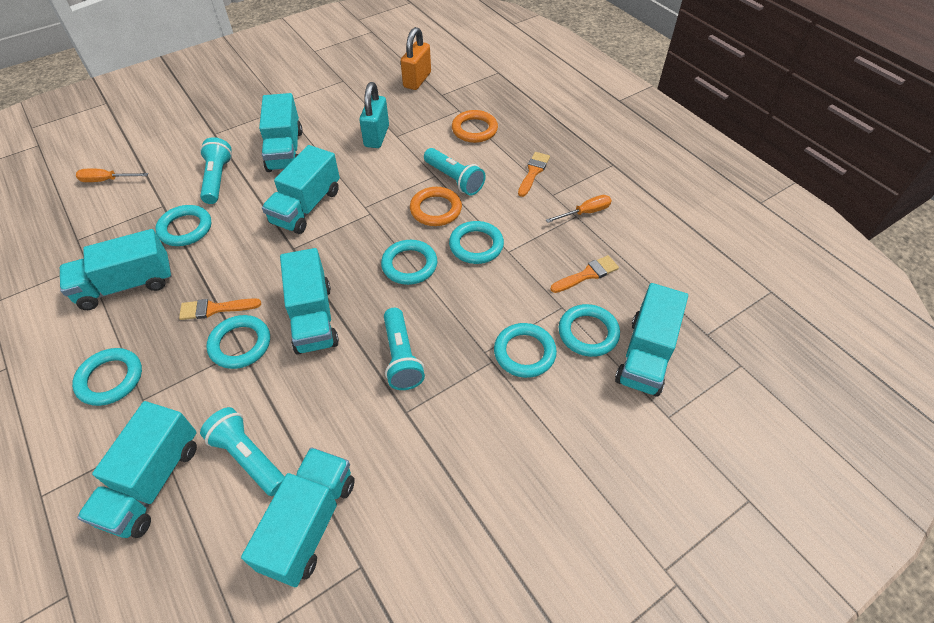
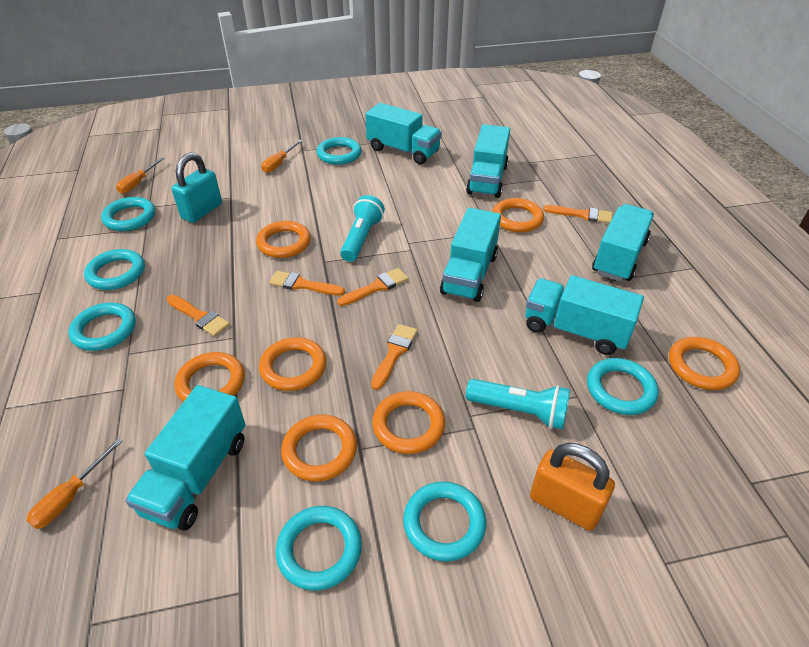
orange brush: [179,298,261,320] [518,152,550,197] [550,255,619,293] = 3 -> [166,295,230,337] [269,271,345,296] [337,268,409,306] [371,324,418,390] [543,205,613,224] = 5
orange ring: [410,187,462,226] [452,110,498,143] = 2 -> [175,352,245,402] [256,221,311,258] [259,337,326,391] [281,415,357,482] [372,391,445,454] [492,198,544,232] [669,337,740,390] = 7
orange screwdriver: [76,169,148,182] [546,195,612,223] = 2 -> [26,438,123,529] [116,157,165,194] [261,140,302,173] = 3
turquoise flashlight: [200,137,232,204] [200,407,285,496] [384,308,425,390] [424,148,486,196] = 4 -> [340,195,385,262] [466,379,570,430] = 2
turquoise truck: [60,229,172,310] [77,401,197,538] [241,447,355,587] [259,93,303,172] [262,145,340,234] [280,248,339,355] [615,283,688,397] = 7 -> [125,385,246,531] [365,103,442,164] [440,208,501,302] [466,124,510,198] [525,275,644,355] [592,204,654,282] = 6

